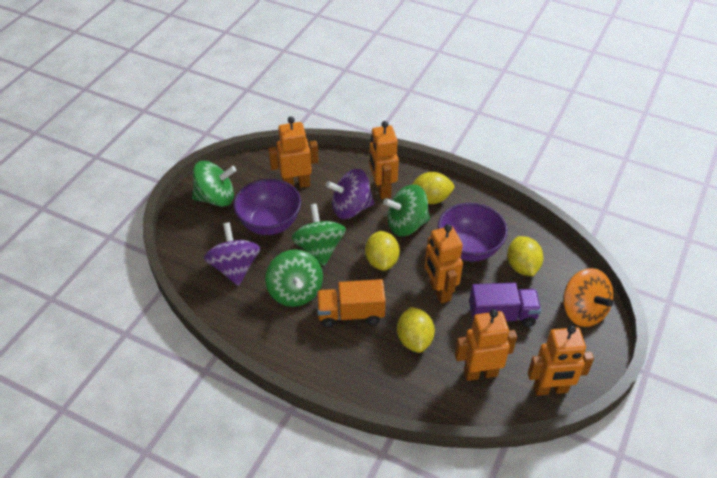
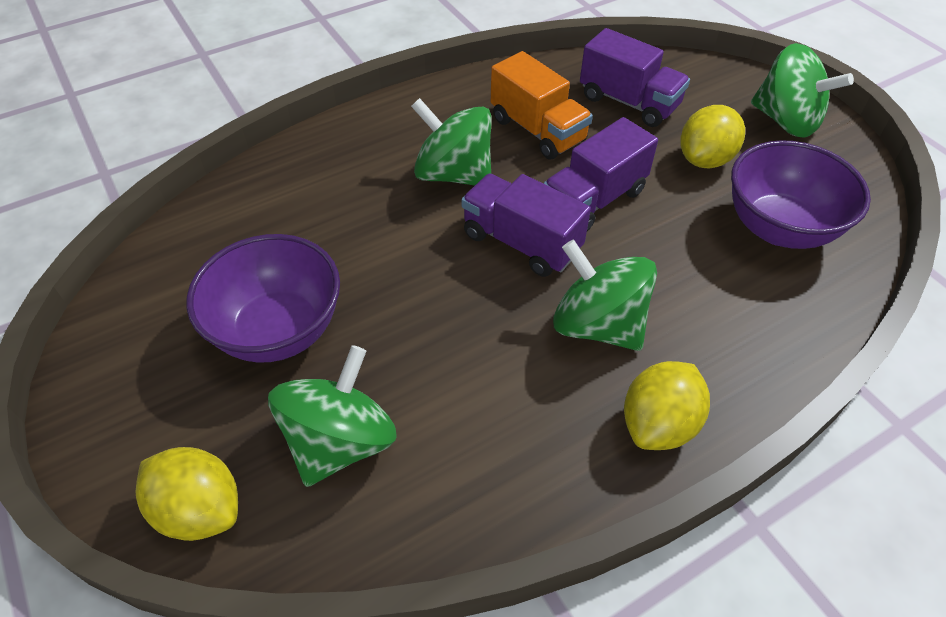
orange robot: [268,117,319,188] [369,121,399,199] [425,224,463,303] [455,309,517,381] [528,325,594,396] = 5 -> none = 0
orange spinning top: [563,268,613,327] = 1 -> none = 0
purple spinning top: [204,222,260,286] [326,169,374,219] = 2 -> none = 0
purple truck: [469,283,541,327] = 1 -> [462,174,591,277] [544,117,658,231] [580,28,690,127] = 3
yellow lemon: [365,231,400,271] [397,307,435,353] [412,172,455,204] [507,236,543,276] = 4 -> [136,447,238,541] [624,361,710,450] [680,105,745,168] = 3

